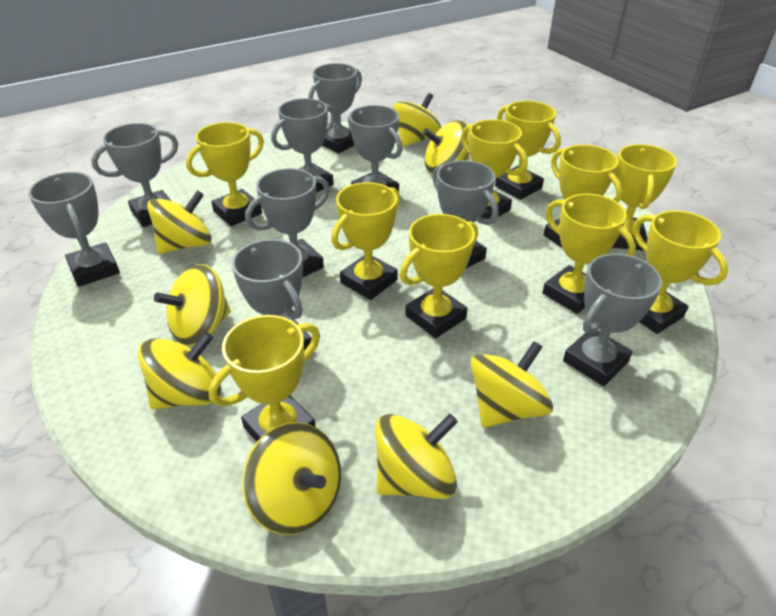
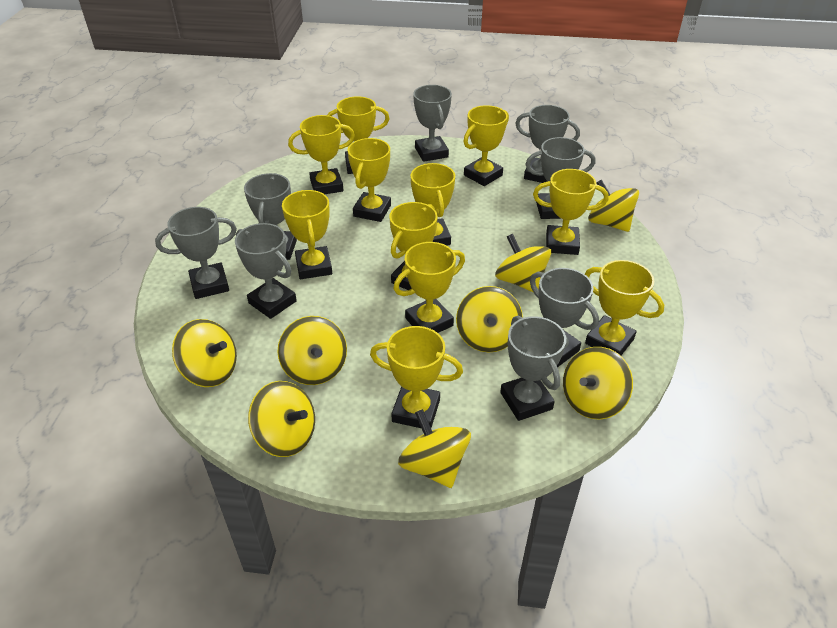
grey trophy: [28,172,120,287] [91,123,178,227] [232,239,312,351] [245,168,330,277] [271,98,336,193] [308,63,362,153] [348,105,403,192] [432,160,498,268] [563,254,662,386] = 9 -> [155,207,237,299] [235,223,297,319] [244,173,297,260] [413,85,452,162] [500,315,566,421] [515,105,580,183] [525,137,595,219] [530,268,599,367] = 8
yellow trophy: [186,122,264,226] [209,315,320,442] [331,182,400,300] [400,214,478,338] [461,119,528,219] [495,101,561,200] [542,194,636,314] [544,145,622,248] [612,144,677,250] [633,210,728,334] = 10 -> [282,190,332,279] [288,115,355,194] [327,96,389,174] [348,138,391,222] [370,326,463,428] [389,202,438,290] [393,242,465,333] [410,163,455,246] [463,105,509,186] [533,169,608,255] [585,260,664,356] = 11

